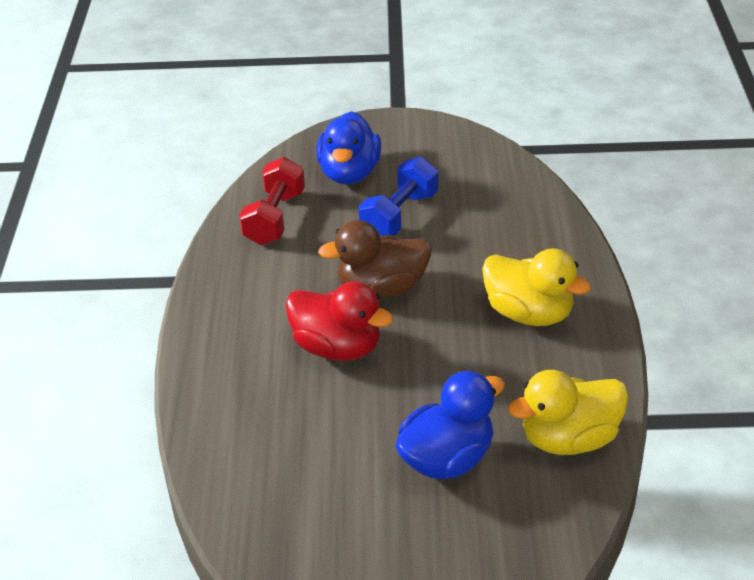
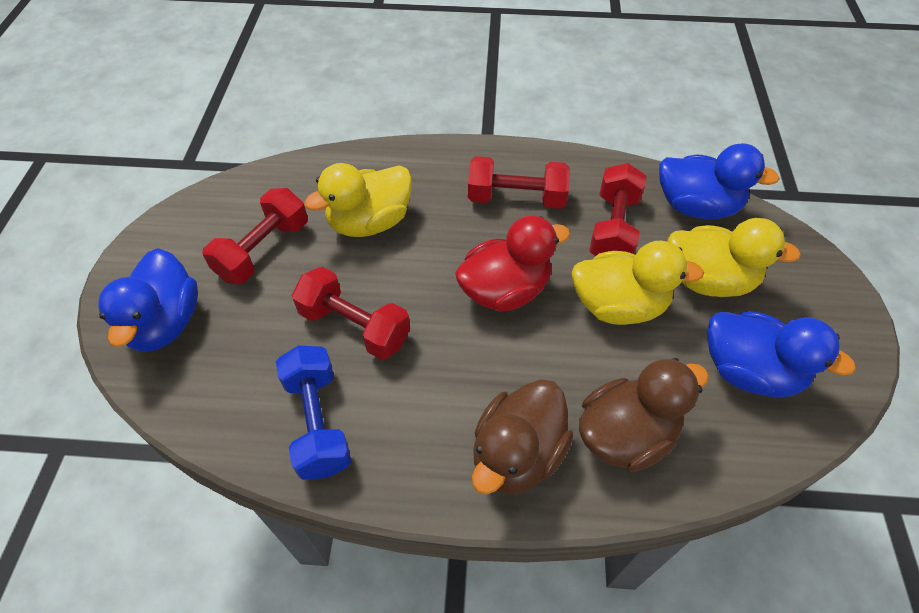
blue duck: [316,111,381,184] [395,371,505,479] = 2 -> [98,248,198,352] [659,143,780,220] [707,311,856,398] = 3
brown duck: [318,220,431,299] = 1 -> [472,379,573,494] [579,358,709,472] = 2
red dumbbell: [239,157,305,245] = 1 -> [202,188,308,284] [292,267,410,360] [468,156,570,209] [589,163,647,256] = 4
yellow duck: [482,248,591,326] [508,370,629,455] = 2 -> [304,163,412,237] [572,241,704,325] [668,218,801,297] = 3

